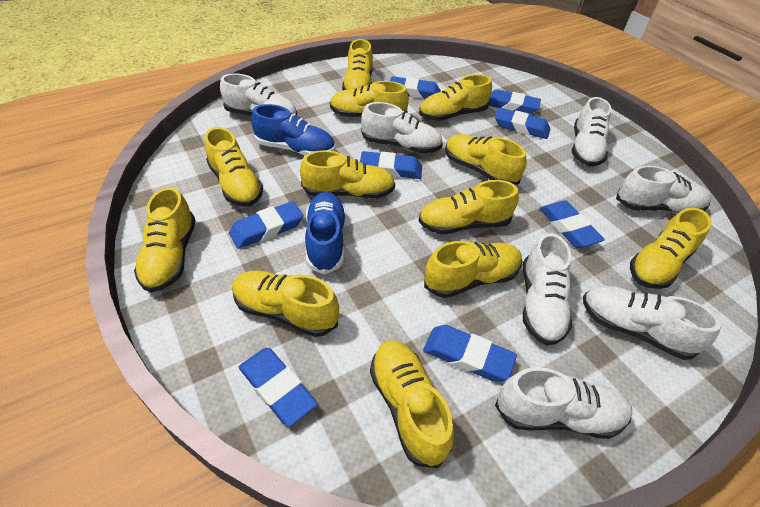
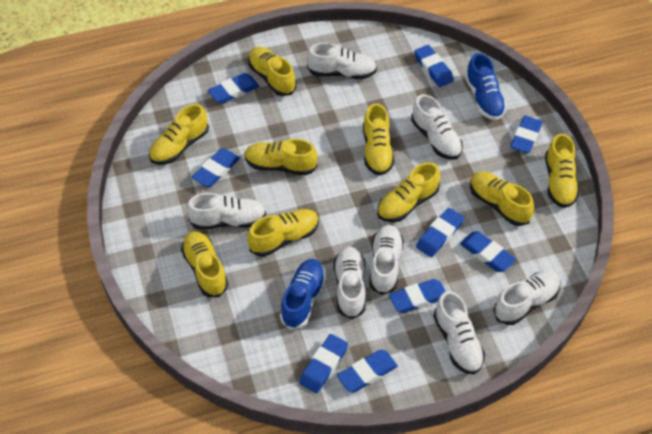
blue eraser: [229,201,303,249] [239,348,318,427] [360,151,422,179] [390,76,441,99] [423,325,517,382] [489,90,541,114] [495,108,550,139] [540,200,605,248] = 8 -> [192,148,240,187] [208,73,259,104] [299,334,348,393] [337,350,398,392] [389,279,446,313] [414,45,454,87] [416,208,464,257] [460,231,516,272] [510,115,543,153] = 9
yellow shoe: [134,187,196,293] [205,127,263,207] [232,270,339,337] [300,150,395,199] [330,81,409,118] [342,39,373,90] [370,340,454,468] [418,180,519,234] [419,74,492,121] [424,241,522,298] [445,134,526,185] [630,208,711,289] = 12 -> [149,104,209,164] [181,231,228,297] [244,139,318,175] [247,209,319,257] [248,47,296,96] [363,103,394,176] [377,162,440,222] [470,172,534,226] [545,134,579,208] = 9

